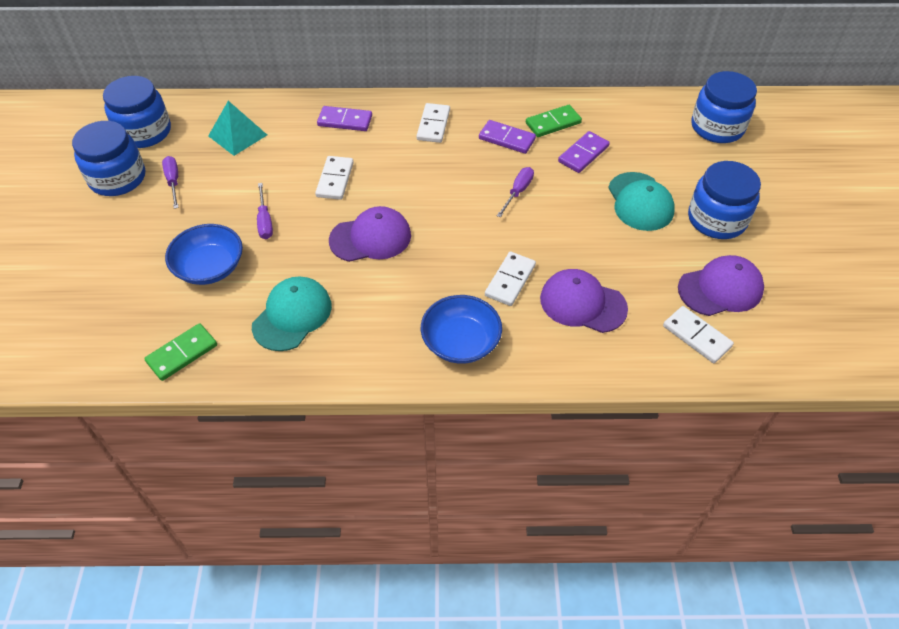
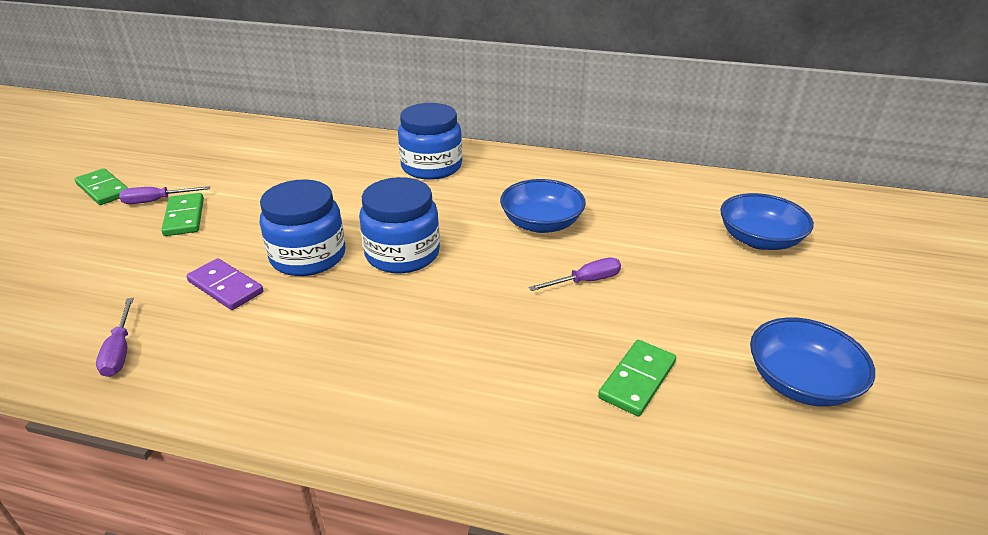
blue bowl: [165,224,243,285] [421,295,502,364] = 2 -> [500,179,586,233] [720,193,814,250] [750,317,875,407] = 3
blue jar: [72,121,145,196] [103,76,171,148] [688,161,761,239] [691,71,757,143] = 4 -> [260,179,345,276] [359,177,440,273] [398,103,462,180] = 3
green domino: [144,323,217,381] [526,105,582,137] = 2 -> [75,168,128,205] [161,193,204,236] [598,340,676,416] = 3
purple cap: [329,206,411,262] [540,269,628,333] [678,255,764,316] = 3 -> none = 0
purple domino: [317,106,372,131] [479,120,536,154] [558,131,610,173] = 3 -> [186,258,263,310] = 1
turquoise cap: [252,277,332,351] [608,172,675,231] = 2 -> none = 0
turquoise pyramid: [208,101,267,156] = 1 -> none = 0
white domino: [315,156,354,200] [417,103,450,143] [485,252,536,306] [663,306,734,363] = 4 -> none = 0

